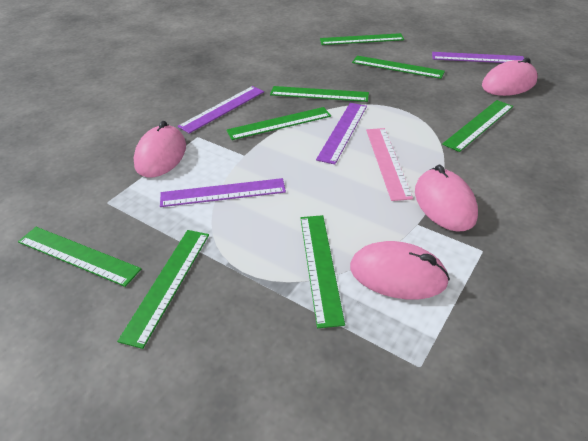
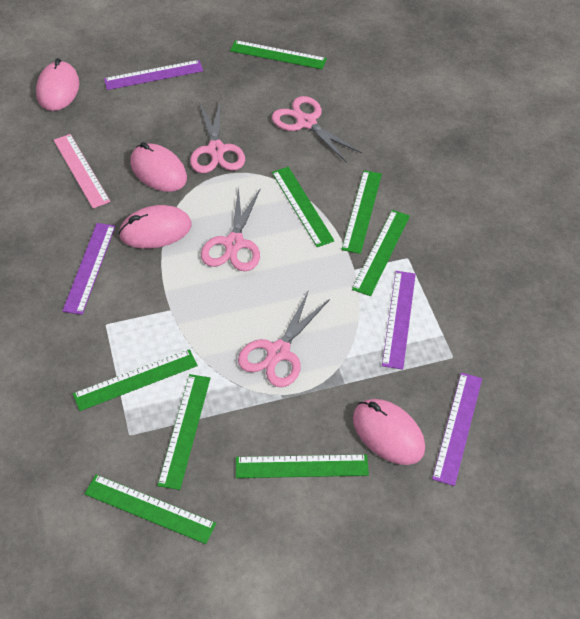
pink scissors: none = 0 -> [190,102,245,173] [201,186,260,271] [238,290,330,387] [272,96,362,163] = 4

